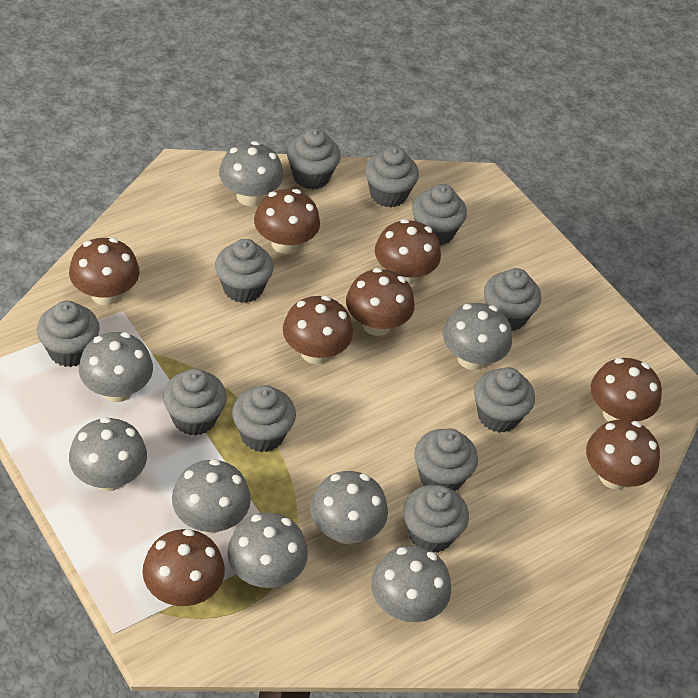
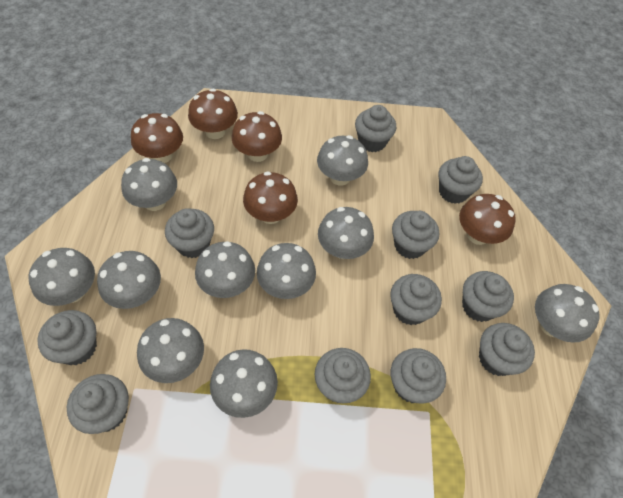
brown mushroom: [69,238,139,305] [142,529,225,606] [254,189,320,254] [283,296,353,364] [346,268,415,336] [375,219,441,285] [586,419,660,489] [591,358,662,422] = 8 -> [131,113,183,163] [188,89,238,139] [232,111,282,162] [243,171,298,224] [459,194,516,245] = 5
grey mushroom: [69,417,147,491] [79,332,153,402] [172,459,251,533] [219,141,284,206] [227,512,308,588] [310,471,388,544] [371,545,451,622] [443,303,512,370] = 8 -> [28,248,95,306] [97,251,161,309] [121,158,177,211] [137,318,204,383] [195,241,255,298] [210,349,278,418] [257,243,316,299] [317,135,368,186] [318,207,374,259] [535,284,600,343] = 10

